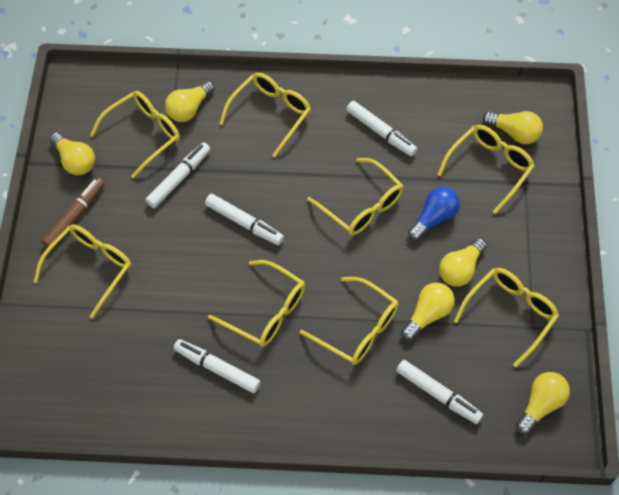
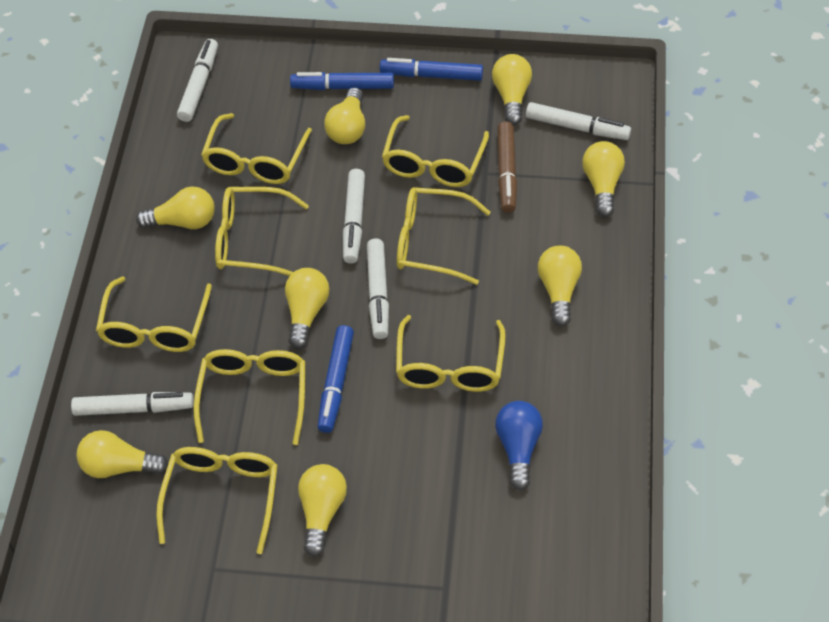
blue marker: none = 0 -> [290,72,394,90] [318,325,354,433] [380,58,483,81] = 3
yellow light bulb: [50,132,95,175] [165,81,215,122] [401,283,455,341] [439,238,487,287] [483,111,543,144] [516,372,570,435] = 6 -> [76,430,168,478] [136,186,215,229] [285,268,329,349] [298,464,347,557] [324,88,365,144] [492,54,532,125] [538,246,582,326] [582,141,625,217] = 8

